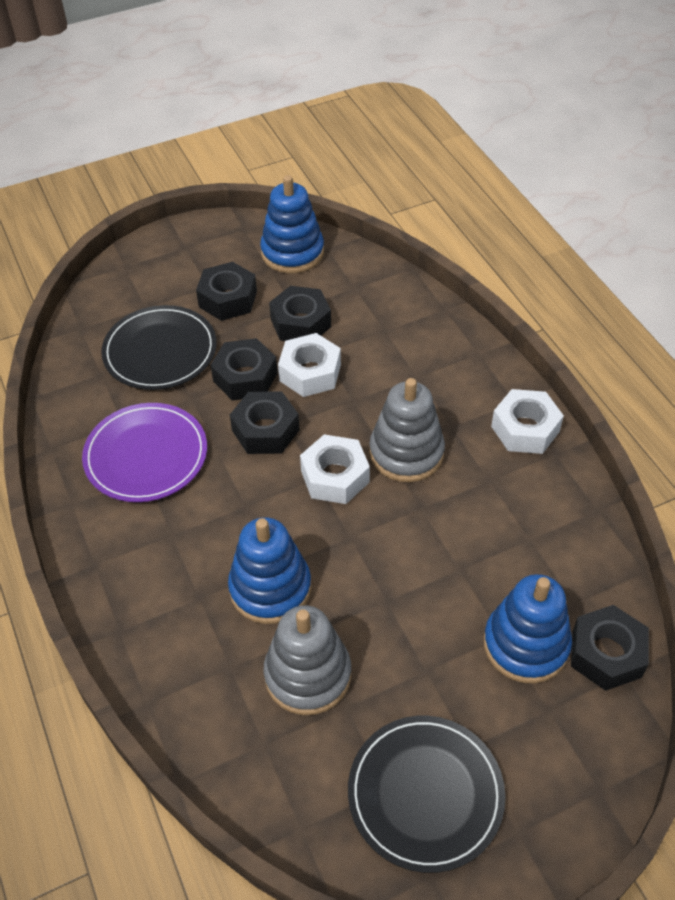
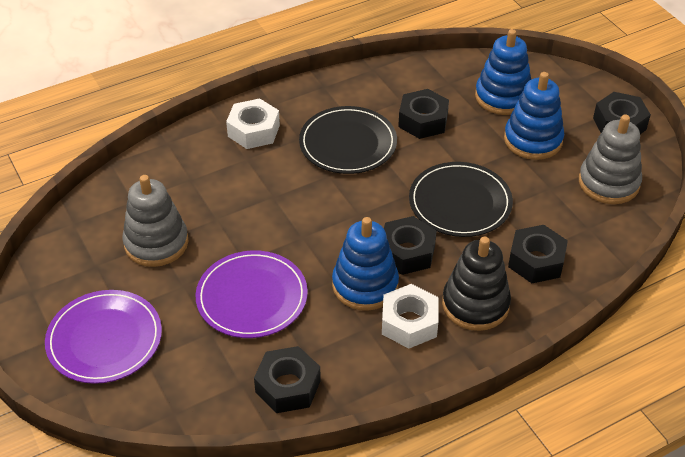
black stacking toy: none = 0 -> [442,236,511,331] = 1
purple plate: [82,403,207,502] = 1 -> [45,290,162,384] [195,250,308,338] = 2
white nut: [278,333,341,397] [300,434,370,504] [491,389,564,454] = 3 -> [226,98,280,149] [382,284,439,349] = 2

